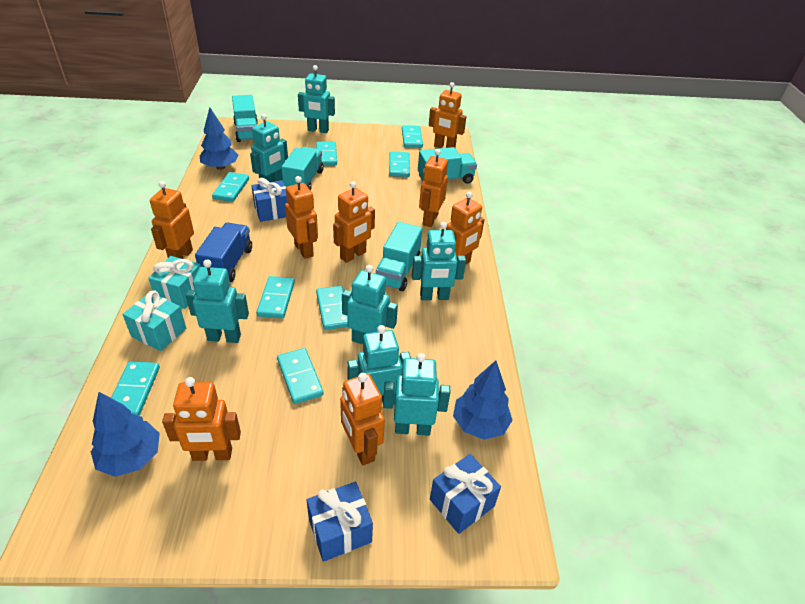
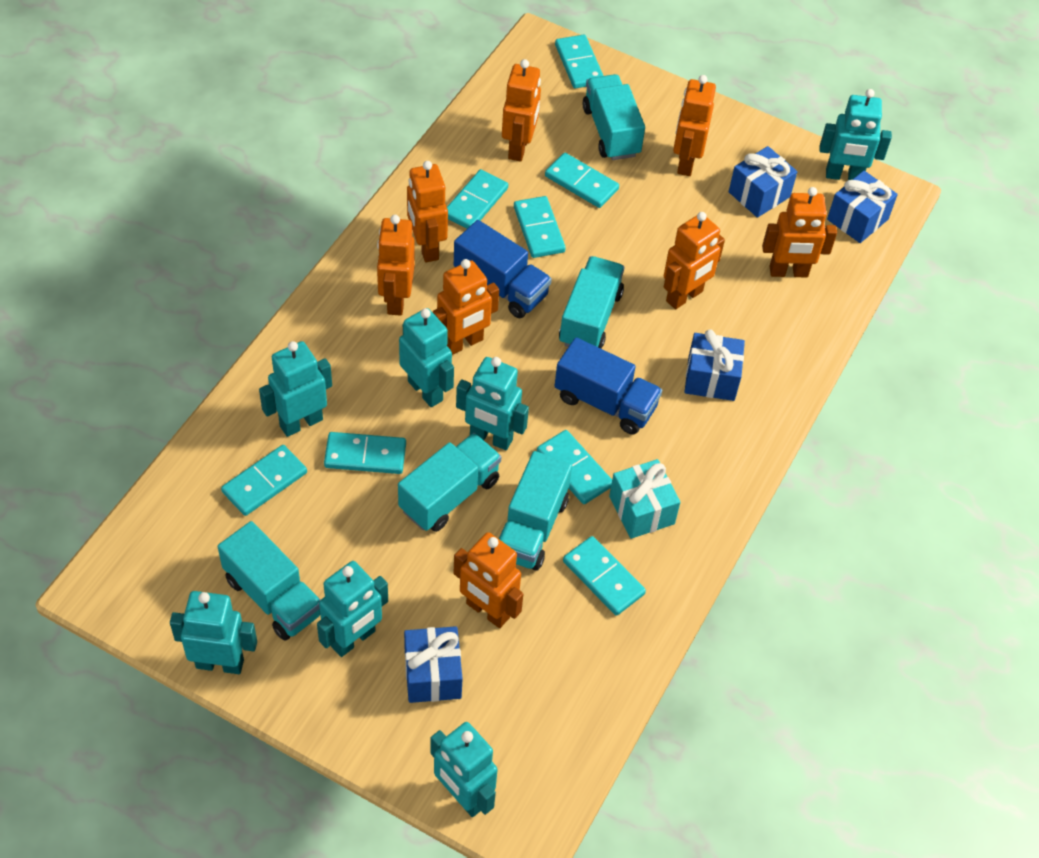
blue gift: [252,178,287,222] [307,482,373,562] [430,454,501,534] = 3 -> [404,626,463,703] [685,329,745,401] [729,146,797,218] [827,171,898,243] = 4
blue tree: [91,392,160,477] [200,107,239,170] [453,360,512,440] = 3 -> none = 0
blue truck: [195,223,252,282] = 1 -> [454,220,552,318] [555,337,662,435] = 2
turquoise gift: [122,290,186,351] [148,256,201,309] = 2 -> [609,459,680,539] = 1
turquoise truck: [232,95,258,142] [281,147,324,191] [376,222,422,291] [418,147,477,184] = 4 -> [218,521,320,641] [398,433,501,532] [498,451,572,571] [559,256,624,349] [582,74,645,160] = 5

